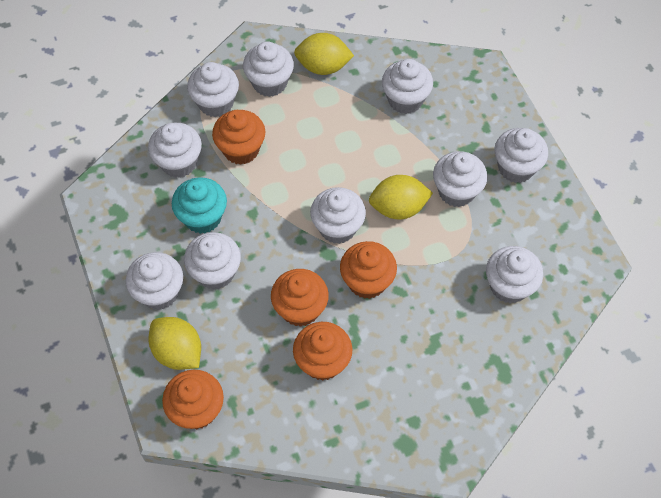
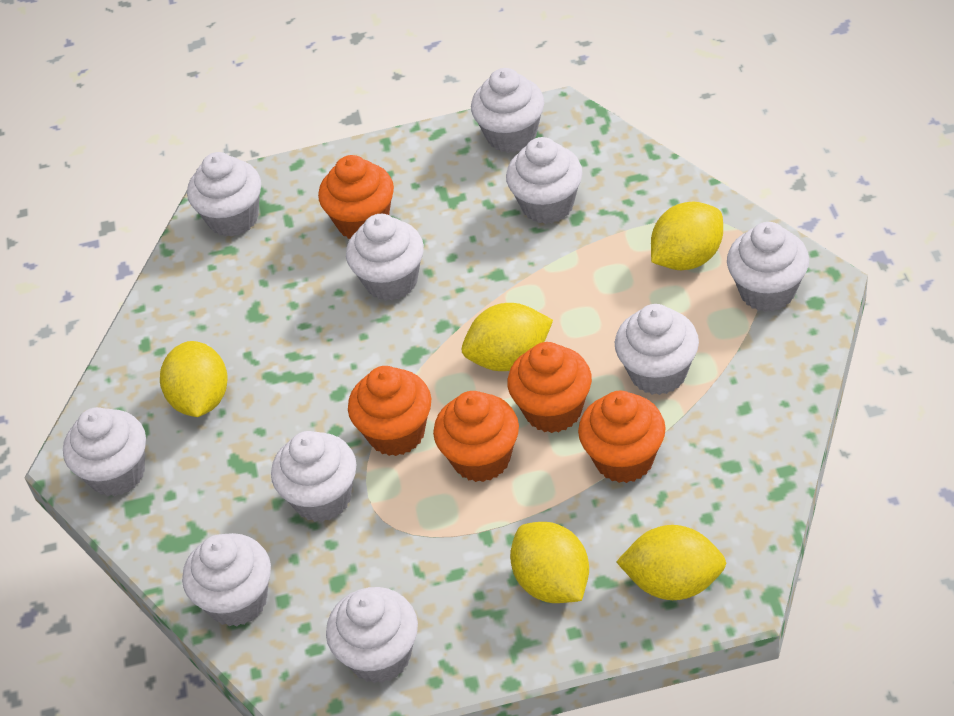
turquoise cupcake: [172,177,227,234] = 1 -> none = 0
yellow lemon: [148,317,201,370] [294,33,354,75] [369,175,433,220] = 3 -> [160,341,228,417] [462,303,553,371] [510,522,589,603] [616,525,726,600] [651,202,723,270] = 5

